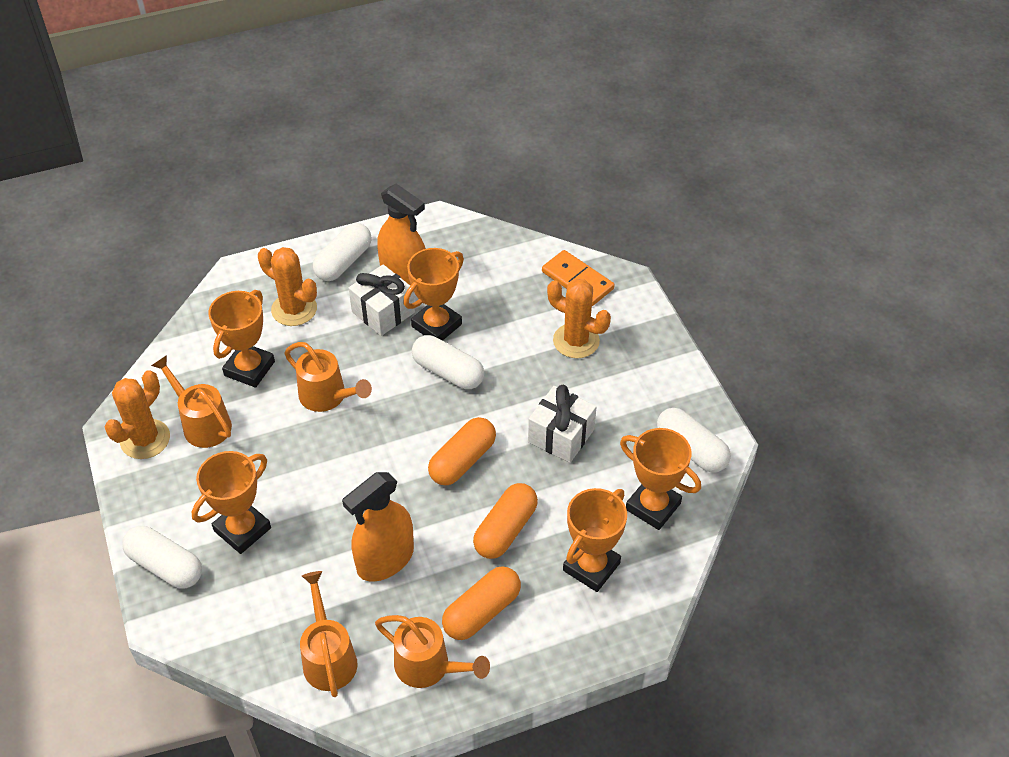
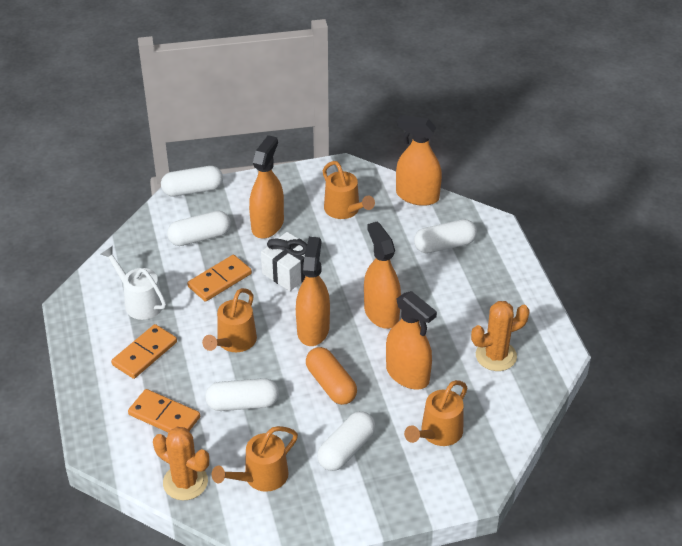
orange cactus: [105,370,170,459] [258,247,317,326] [547,279,611,358] = 3 -> [153,427,209,500] [471,301,530,371] = 2
orange capsule: [428,417,496,485] [442,566,521,640] [473,483,538,559] = 3 -> [306,347,357,405] = 1
orange domino: [542,250,614,306] = 1 -> [111,324,177,379] [128,389,200,432] [187,255,252,302] = 3
orange spray bottle: [342,472,414,582] [377,184,426,292] = 2 -> [249,135,284,239] [296,237,330,346] [364,222,401,329] [386,291,437,389] [396,115,442,206] = 5
orange trophy: [192,451,271,554] [208,290,275,388] [403,248,464,341] [563,488,627,592] [620,428,701,530] = 5 -> none = 0
white capsule: [122,526,202,589] [313,223,372,281] [412,335,484,389] [657,408,731,473] = 4 -> [161,166,223,196] [167,211,231,246] [205,378,279,411] [317,411,375,471] [414,219,477,253] = 5
white gift: [349,264,415,336] [528,385,596,463] = 2 -> [261,232,307,291] = 1
white watering can: none = 0 -> [101,246,166,320] = 1

